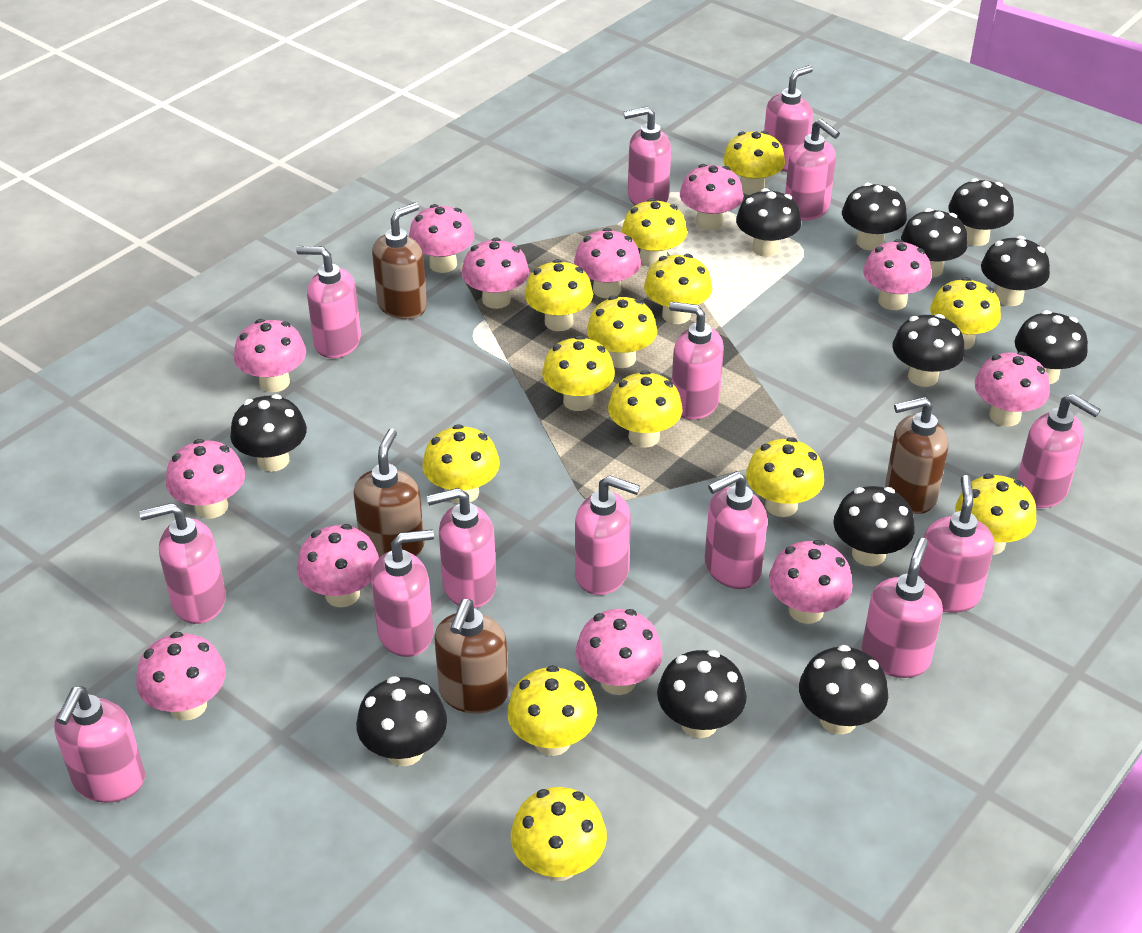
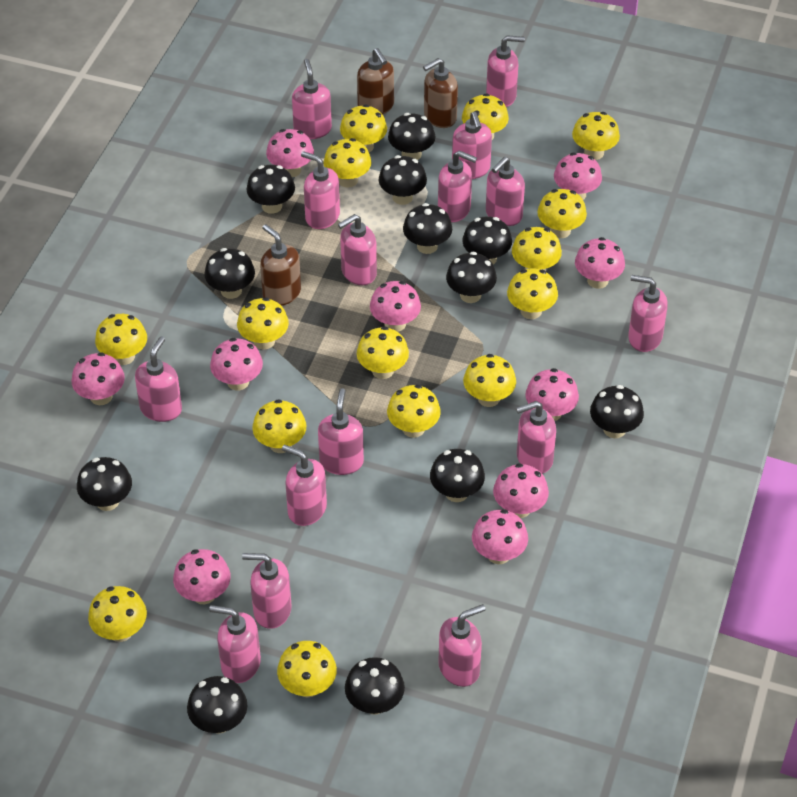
brown soap dispenser: [353,429,424,558] [372,203,427,319] [434,599,509,714] [885,397,948,514] = 4 -> [260,224,301,306] [357,48,394,114] [423,58,458,128] = 3
pink mushroom: [136,632,226,720] [166,439,245,519] [234,319,306,392] [297,524,379,607] [409,204,474,273] [462,237,529,309] [574,228,641,299] [576,609,663,695] [680,164,743,230] [769,540,853,624] [863,239,932,310] [975,352,1050,427] = 12 -> [72,352,125,405] [173,549,231,604] [210,338,263,390] [266,129,314,177] [370,281,421,332] [472,509,528,564] [493,463,549,518] [525,368,579,421] [554,152,602,200] [575,237,625,289] = 10
pink soap dispenser: [54,686,145,803] [139,503,226,624] [296,246,361,358] [371,529,434,657] [427,488,496,608] [575,475,640,595] [624,106,671,205] [669,302,724,420] [705,471,768,589] [764,65,813,172] [785,119,840,220] [861,538,943,678] [918,475,994,613] [1017,394,1101,508] = 14 -> [135,337,182,422] [209,605,261,683] [242,553,292,629] [282,445,327,526] [292,59,332,139] [301,151,340,229] [318,388,364,475] [338,214,377,285] [438,150,477,222] [438,604,486,687] [452,112,492,179] [486,35,525,107] [486,157,525,226] [516,401,556,474] [628,275,668,352] = 15
yellow mushroom: [422,424,500,504] [507,665,597,756] [511,787,607,881] [524,259,593,331] [542,336,615,411] [587,296,657,368] [608,370,683,448] [622,198,687,267] [644,254,712,324] [723,131,785,195] [746,437,824,517] [930,277,1001,350] [955,474,1036,555] = 13 -> [88,586,147,642] [95,314,147,365] [237,297,289,349] [252,399,306,453] [277,641,337,697] [323,138,372,188] [340,104,387,152] [357,326,409,379] [387,384,441,438] [462,93,509,140] [463,354,516,407] [507,269,558,319] [512,227,562,271] [537,189,587,238] [572,112,620,160] = 15

